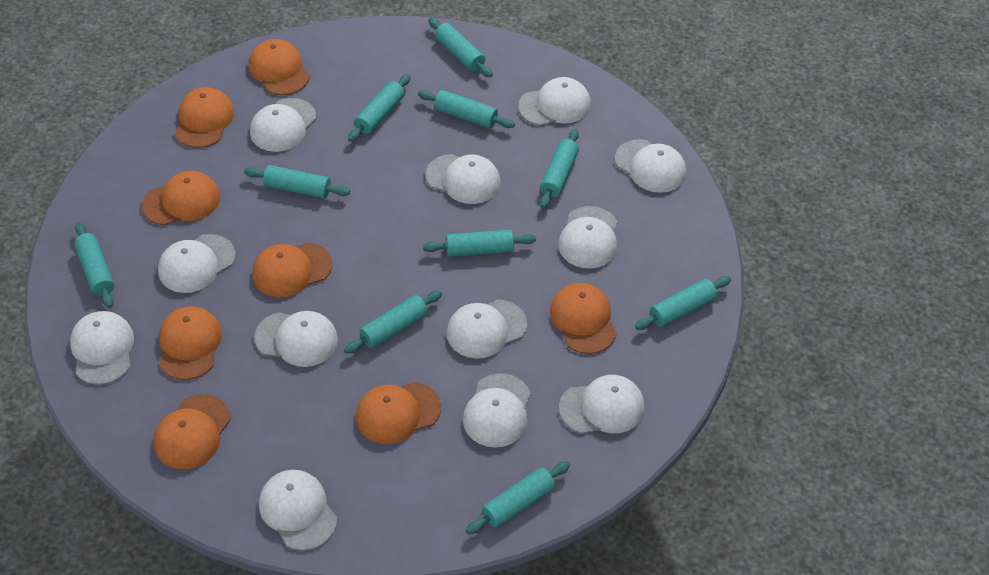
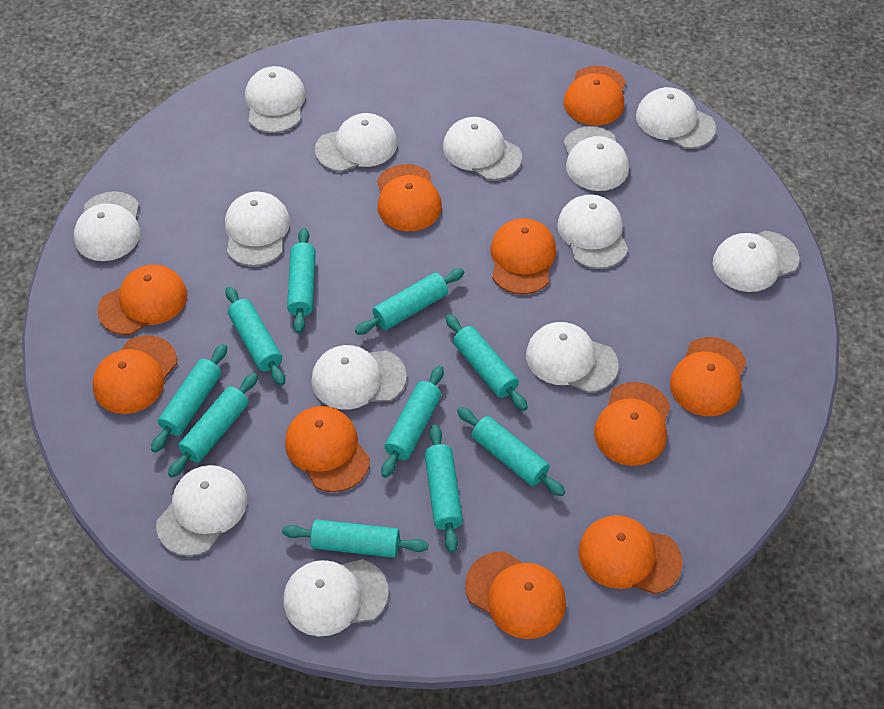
orange cap: [141,171,220,226] [154,394,231,469] [159,306,222,380] [174,87,234,148] [249,39,310,95] [252,242,332,297] [356,382,441,444] [550,283,617,354] = 8 -> [93,335,177,414] [97,265,187,335] [285,406,370,492] [377,164,442,231] [465,552,566,639] [490,218,556,294] [564,66,626,126] [579,515,683,594] [594,382,670,466] [670,337,746,416] = 10
white cap: [70,311,134,385] [158,234,236,293] [250,98,316,152] [254,311,338,367] [259,470,337,551] [426,154,500,204] [446,299,527,359] [463,373,531,448] [518,77,591,126] [558,206,617,269] [559,375,645,434] [615,139,686,193] = 12 -> [74,191,140,261] [156,465,247,556] [225,191,290,266] [245,66,306,133] [283,559,389,637] [311,345,407,410] [315,113,397,172] [443,117,522,180] [526,322,619,393] [557,194,628,269] [563,126,629,191] [636,87,716,149] [713,231,800,292] = 13

